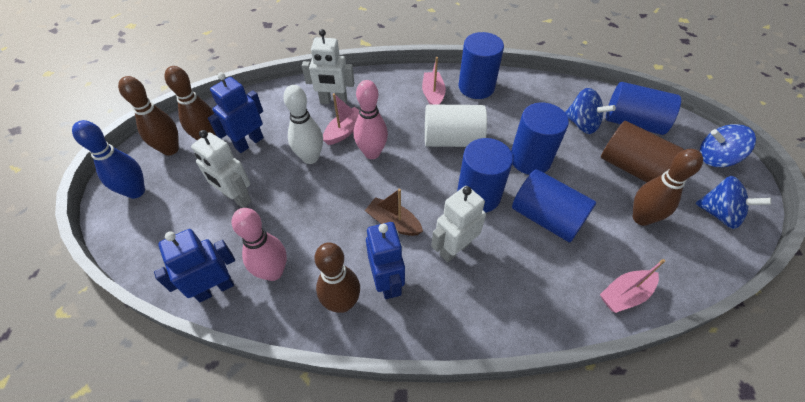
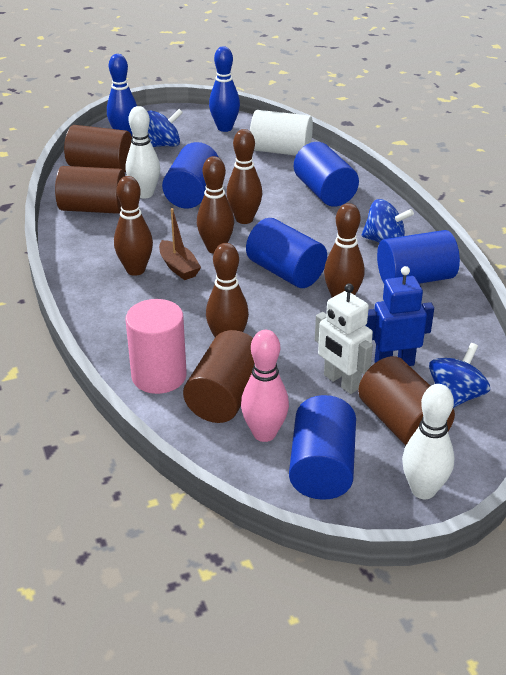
blue bowling pin: [72,120,145,199] = 1 -> [107,54,137,136] [209,46,240,132] = 2
blue robot: [154,229,235,302] [208,72,264,153] [366,222,405,299] = 3 -> [365,266,434,366] = 1
brown bowling pin: [118,76,179,156] [164,66,216,140] [314,242,360,313] [633,149,703,226] = 4 -> [114,176,153,276] [197,156,234,254] [206,243,249,337] [226,129,262,224] [324,203,365,297] = 5
brown cylinder: [601,121,684,182] = 1 -> [55,166,125,214] [64,125,132,172] [183,330,254,423] [358,356,455,446] = 4
pink boat: [323,93,359,145] [422,57,446,105] [600,259,665,313] = 3 -> none = 0
pink bowling pin: [232,208,287,281] [354,80,388,159] = 2 -> [241,330,289,442] = 1
pink cylinder: none = 0 -> [126,299,187,394] = 1
white bowling pin: [283,85,323,164] = 1 -> [126,106,160,198] [402,384,455,499] = 2
white robot: [191,130,252,208] [302,29,355,104] [431,186,486,262] = 3 -> [315,283,373,394] = 1

